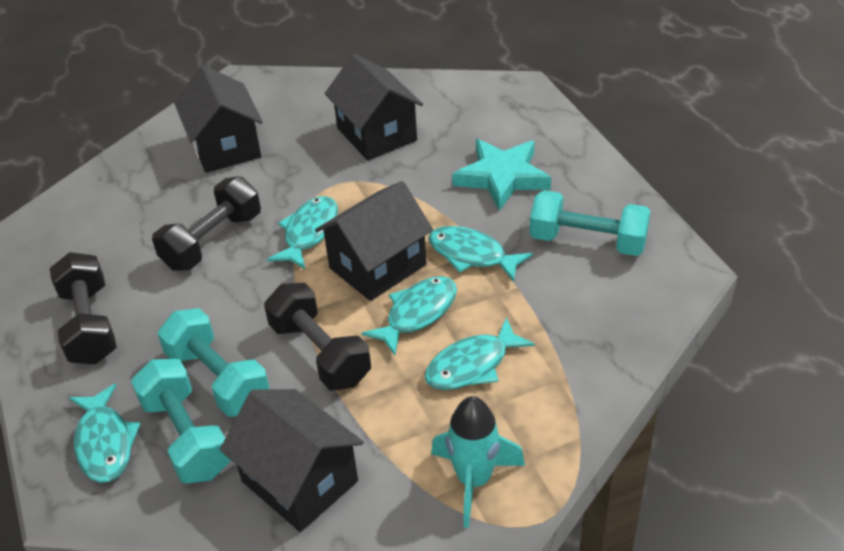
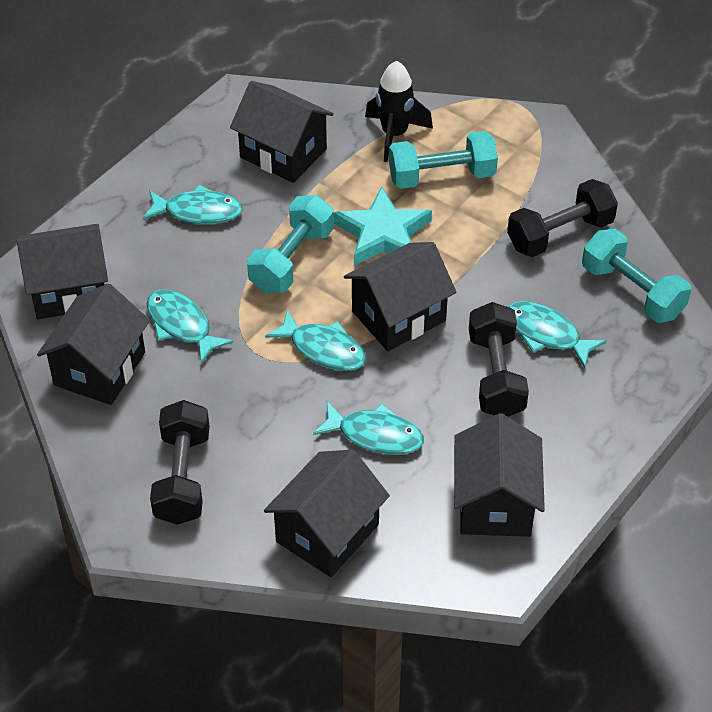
black house: [174,65,263,173] [220,389,364,532] [315,181,433,301] [325,54,423,160] = 4 -> [17,224,108,319] [37,283,150,405] [230,81,334,183] [264,450,390,578] [344,242,456,351] [454,413,545,537] = 6
black rocket: none = 0 -> [365,60,433,162] = 1
turquoise rocket: [431,396,525,528] = 1 -> none = 0

